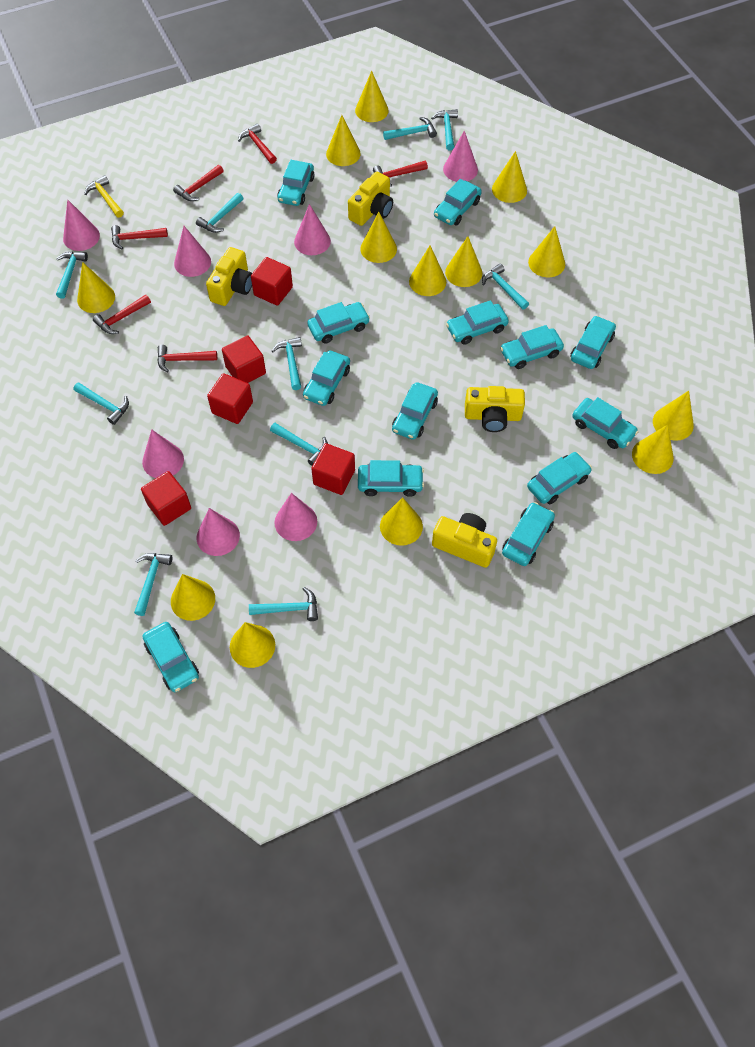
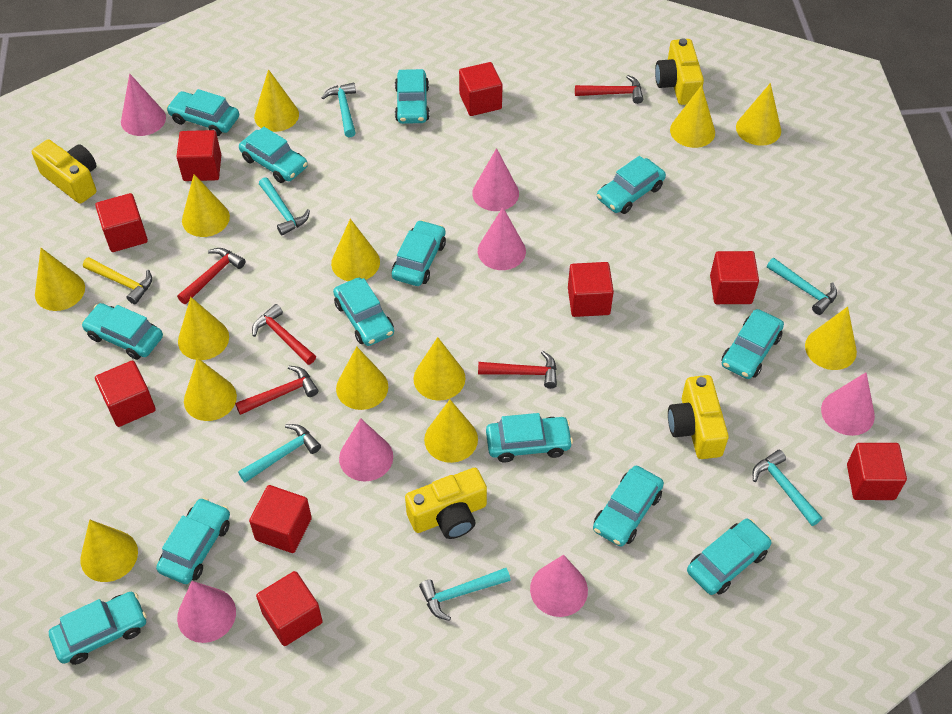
red cube: [141,471,191,526] [207,373,253,424] [222,335,266,383] [251,257,293,306] [311,443,355,495] = 5 -> [95,193,148,252] [95,360,156,427] [176,130,221,181] [249,485,312,553] [256,571,323,646] [459,62,503,116] [568,262,614,317] [710,251,759,304] [847,443,907,500] = 9
red hammer: [93,295,151,334] [111,225,168,249] [157,345,217,373] [173,165,224,201] [238,124,277,164] [373,161,428,187] = 6 -> [177,248,246,304] [235,366,318,415] [252,304,316,365] [478,351,557,389] [575,75,643,104] = 5
turquoise hammer: [56,252,88,299] [73,382,129,425] [134,553,172,616] [196,193,243,233] [249,587,318,621] [270,423,328,466] [272,337,302,390] [383,117,437,140] [431,109,458,150] [482,264,529,310] = 10 -> [238,424,321,483] [259,177,310,236] [321,82,356,137] [419,568,510,621] [752,450,822,526] [767,258,837,315] = 6

